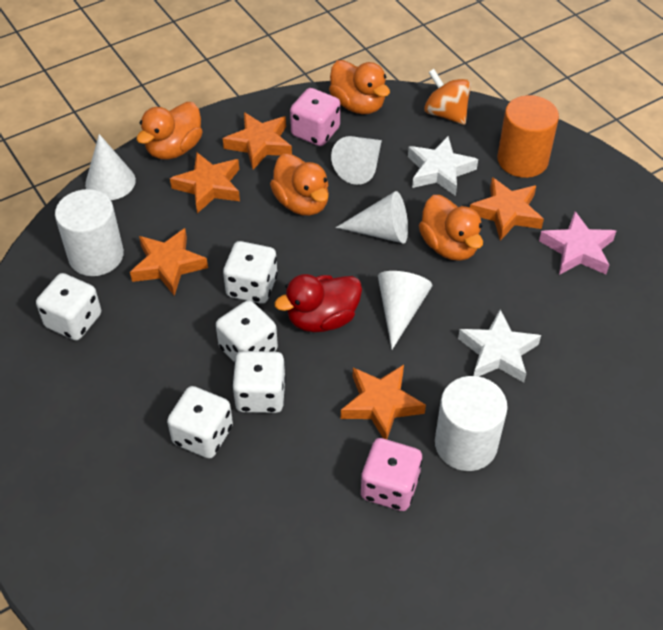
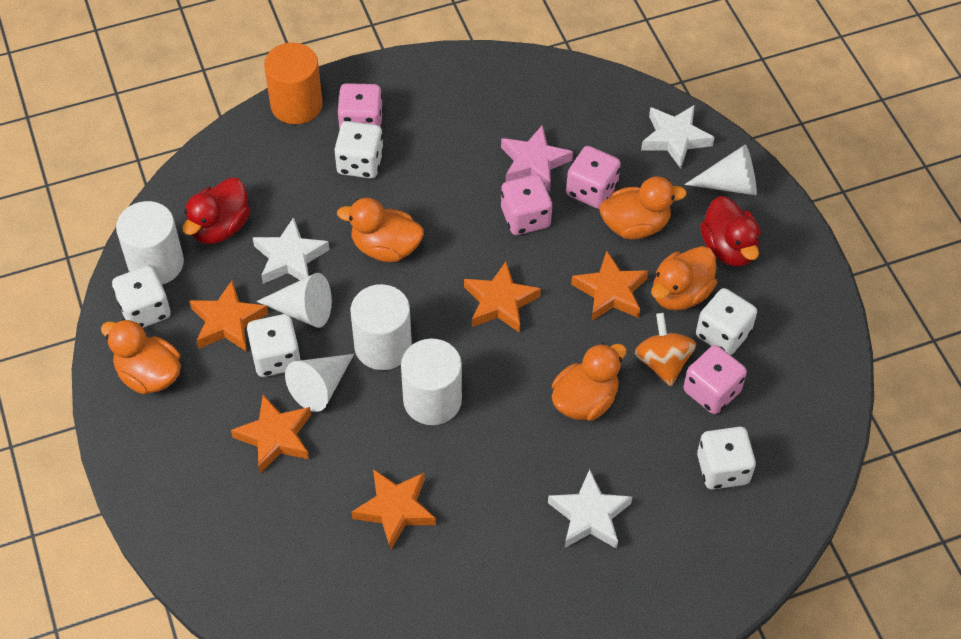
orange duck: [136,102,203,159] [270,153,329,216] [329,60,390,114] [419,195,483,261] = 4 -> [101,319,181,394] [337,198,424,262] [552,343,627,421] [600,176,687,240] [651,246,717,311] = 5
pink dice: [290,88,340,146] [361,438,422,511] = 2 -> [337,83,383,129] [501,175,552,235] [566,146,621,209] [683,345,747,414] = 4
red duck: [274,274,362,332] = 1 -> [182,178,250,244] [700,196,761,267] = 2
white cone: [85,134,136,200] [331,136,382,185] [336,191,408,244] [378,271,432,349] = 4 -> [256,273,332,328] [285,354,354,412] [684,144,757,195] = 3
white cylinder: [55,189,124,276] [435,376,508,471] = 2 -> [116,201,184,285] [351,284,412,370] [401,339,462,425] = 3
white star: [408,136,478,196] [458,309,541,383] = 2 -> [253,217,329,284] [548,469,632,549] [641,105,715,169] = 3

